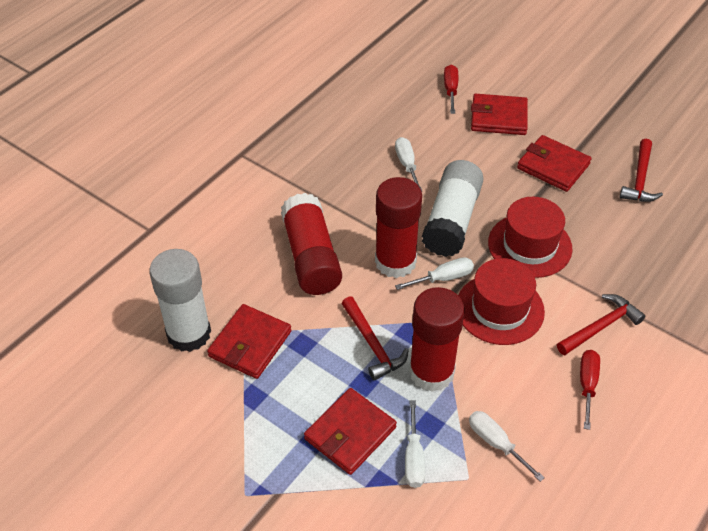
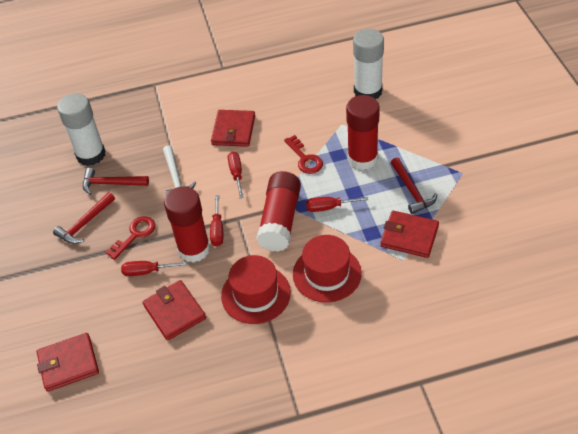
red key: none = 0 -> [105,216,155,260] [284,135,323,174] = 2
red screwdriver: [444,65,458,114] [580,350,600,430] = 2 -> [121,261,187,276] [210,195,223,246] [228,152,244,198] [306,197,368,212] = 4
white hammer: none = 0 -> [163,145,196,195] = 1
white screwdriver: [395,137,422,191] [395,257,474,290] [405,401,425,488] [469,411,545,482] = 4 -> none = 0

